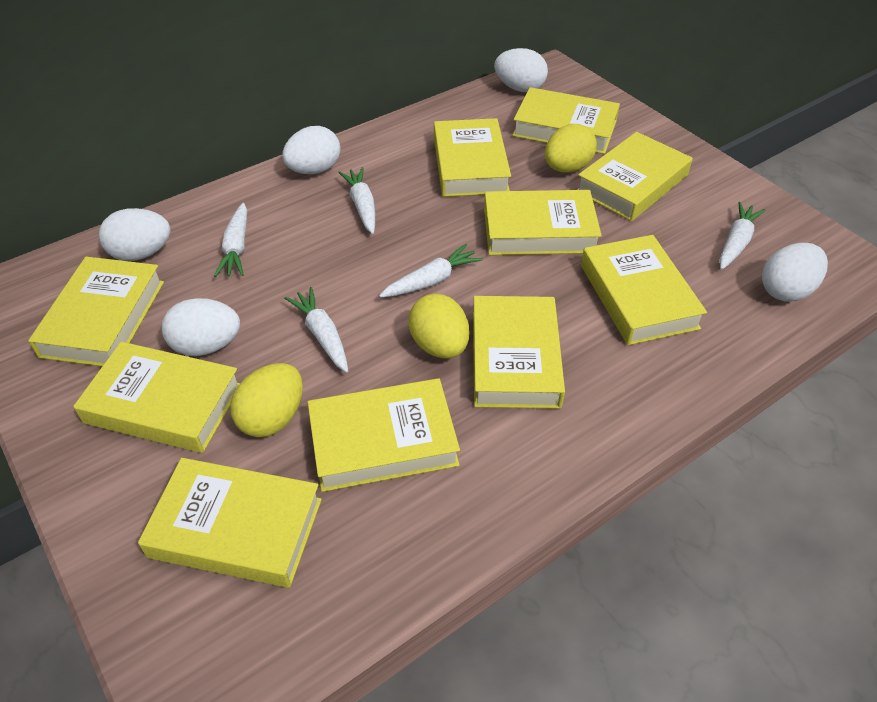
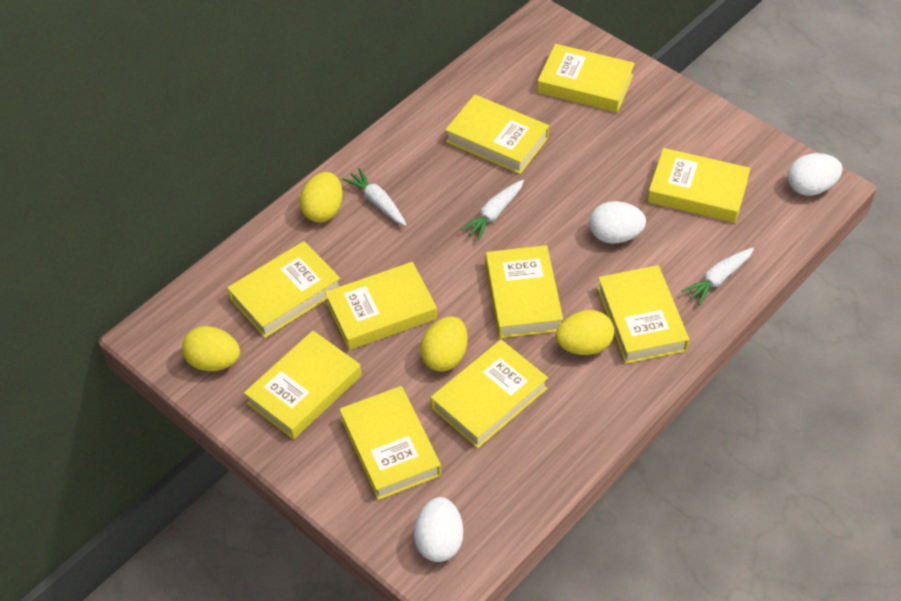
white carrot: [214,203,247,277] [284,287,348,373] [338,167,375,234] [379,244,483,298] [719,202,766,270] = 5 -> [342,168,406,226] [460,180,524,240] [682,248,754,305] = 3
white egg: [99,208,171,261] [161,298,240,356] [282,126,340,174] [494,48,548,92] [762,243,828,302] = 5 -> [414,497,463,562] [589,201,646,244] [788,153,842,196] = 3
yellow egg: [230,363,303,437] [408,294,470,359] [545,124,597,173] = 3 -> [182,326,240,371] [299,172,343,223] [420,316,468,372] [556,310,614,355] = 4

